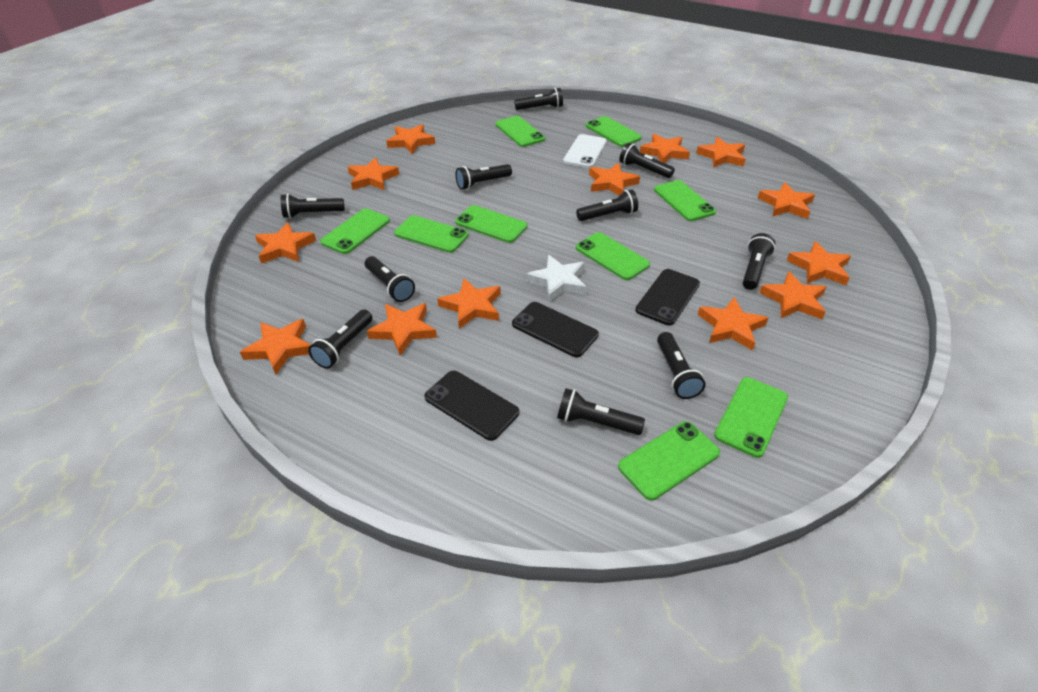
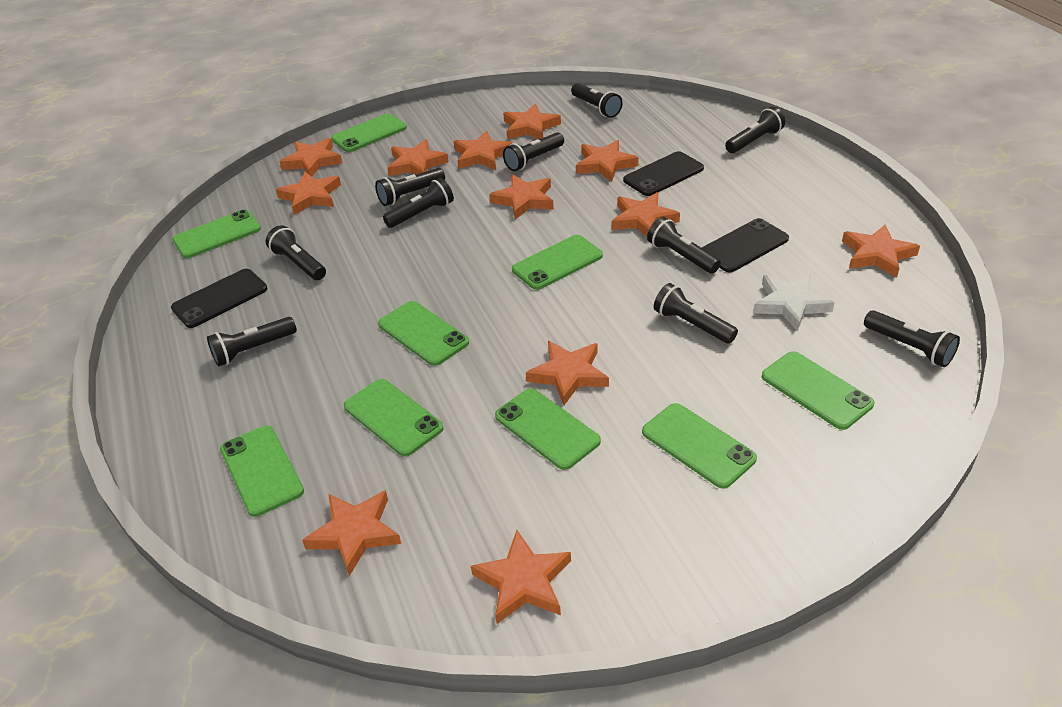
orange star: [240,319,311,375] [255,222,316,264] [348,157,399,190] [367,303,437,356] [386,124,435,154] [437,278,501,329] [589,163,640,196] [640,134,690,163] [696,137,746,168] [698,297,768,351] [758,182,815,219] [759,271,826,319] [786,241,851,285] = 13 -> [276,172,341,215] [279,138,342,177] [302,490,401,576] [387,139,449,176] [454,131,512,170] [471,530,571,624] [489,175,554,220] [503,104,561,139] [526,341,609,405] [576,140,639,182] [612,192,680,237] [842,225,920,278] = 12
white phone: [563,134,607,168] = 1 -> none = 0

